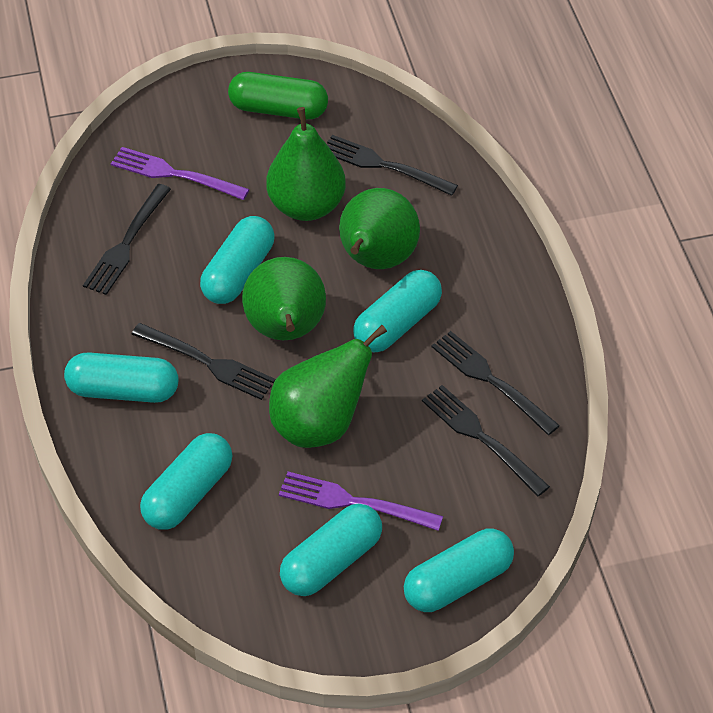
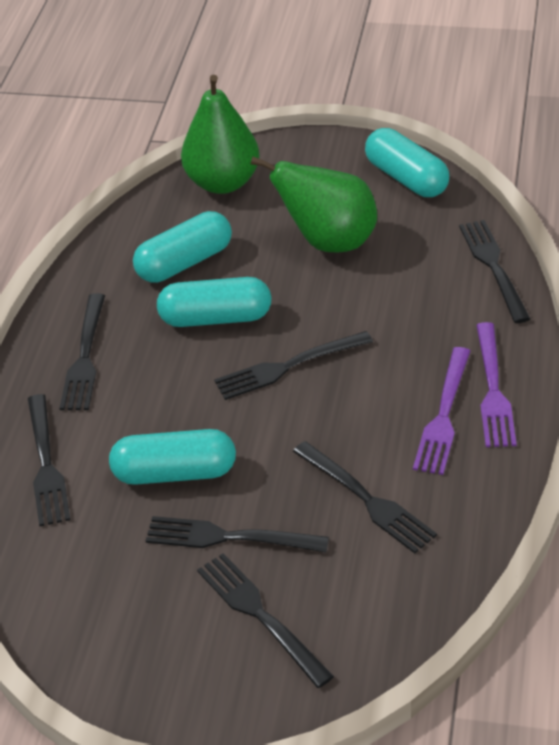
black fork: [83,184,171,295] [131,323,275,400] [327,135,458,196] [422,385,550,496] [431,331,560,435] = 5 -> [28,394,70,526] [59,293,105,410] [145,516,329,552] [197,553,334,688] [214,331,373,400] [293,441,437,554] [459,220,530,323] = 7
green capsule: [228,72,328,119] = 1 -> none = 0
green pear: [242,257,326,340] [266,107,346,221] [269,325,387,448] [339,188,420,269] = 4 -> [181,75,260,194] [251,156,377,253] = 2
turquoise capsule: [64,352,178,403] [140,433,232,530] [200,216,274,304] [280,504,382,596] [353,270,442,352] [404,528,514,612] = 6 -> [109,429,236,485] [133,211,232,283] [157,277,272,327] [365,128,449,197] = 4

